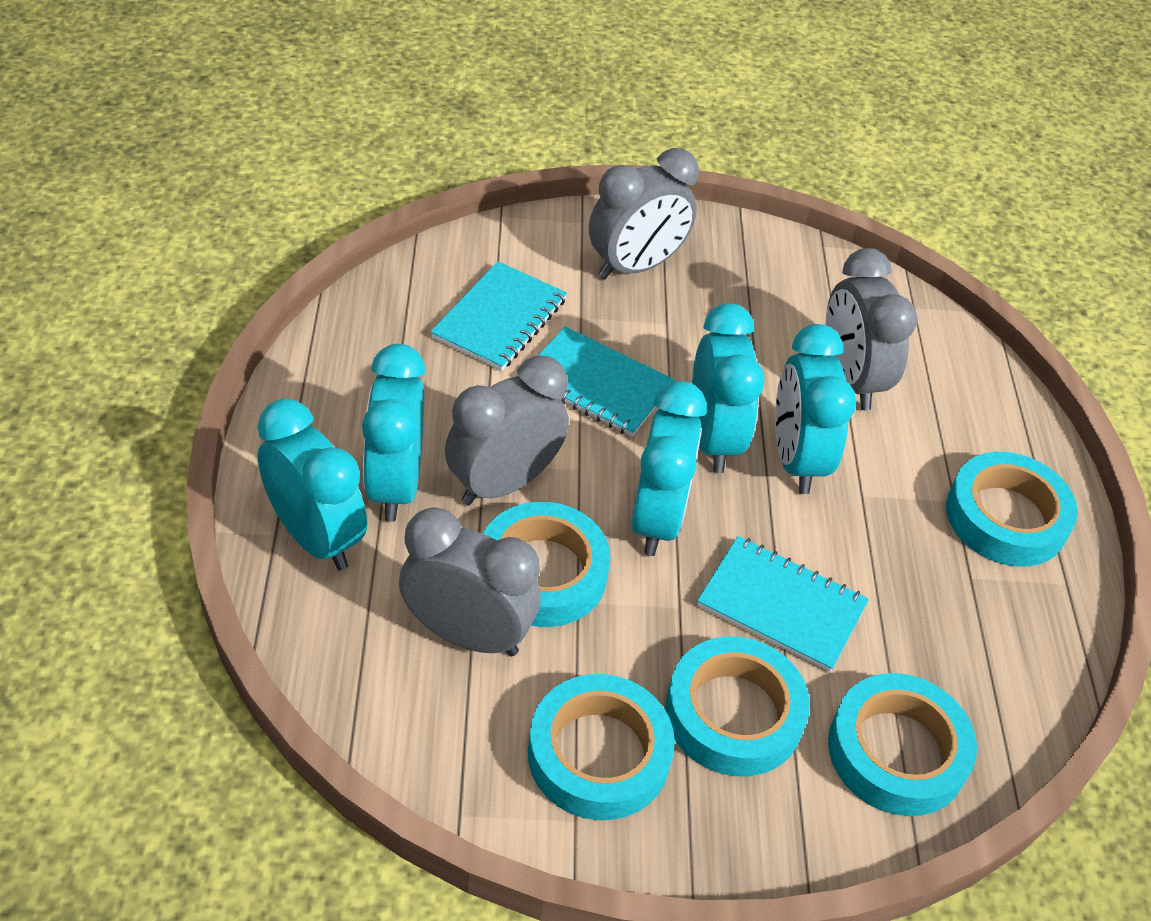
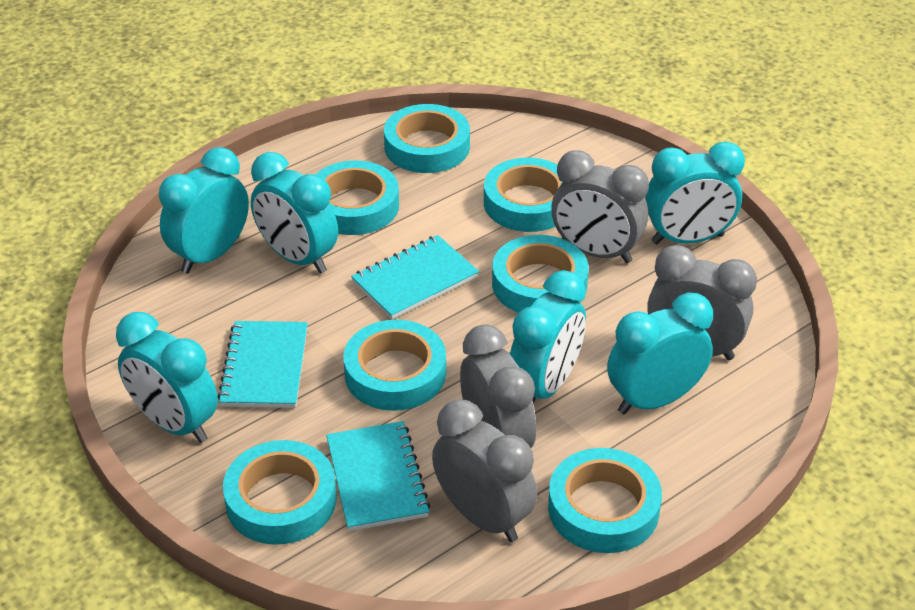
turquoise clock: [258,399,367,570] [362,344,426,522] [631,381,707,556] [692,303,765,473] [775,324,856,494] = 5 -> [116,312,218,443] [159,147,249,274] [251,152,338,273] [510,270,586,404] [607,293,713,414] [645,142,745,244] = 6
turquoise tape: [483,502,611,627] [528,674,675,820] [665,636,810,776] [828,673,977,816] [946,452,1078,567] = 5 -> [223,440,336,545] [315,160,399,235] [343,320,446,411] [384,104,470,173] [484,158,562,232] [492,235,589,313] [548,448,662,553] = 7

